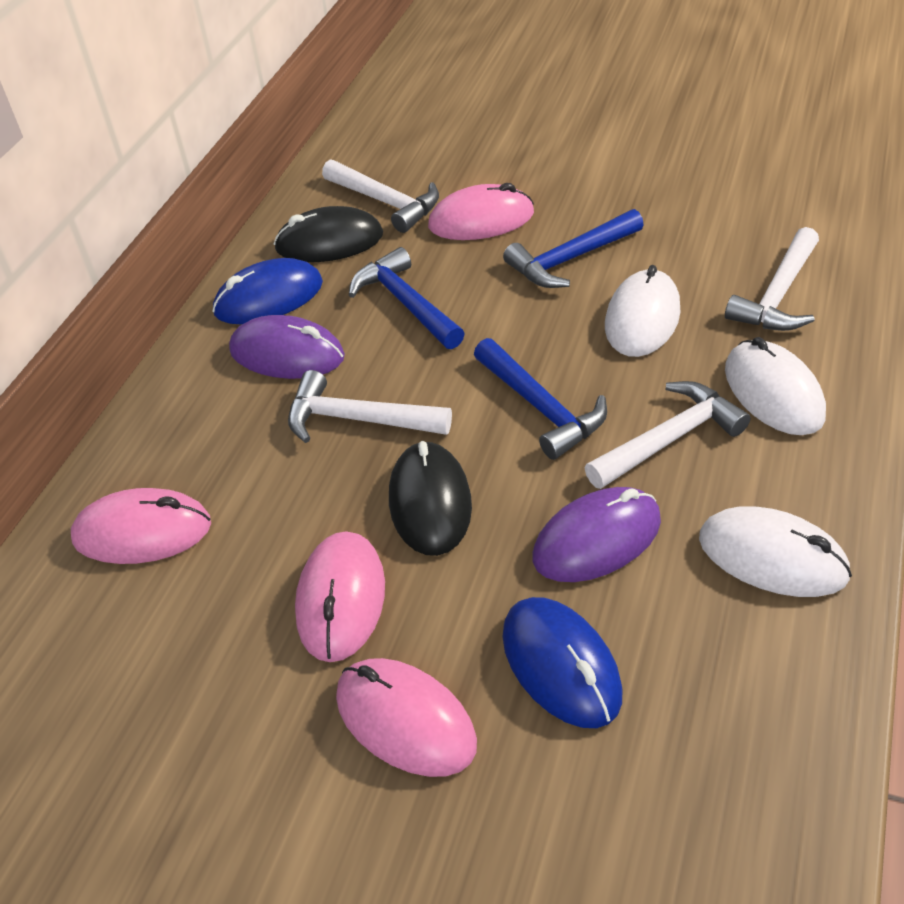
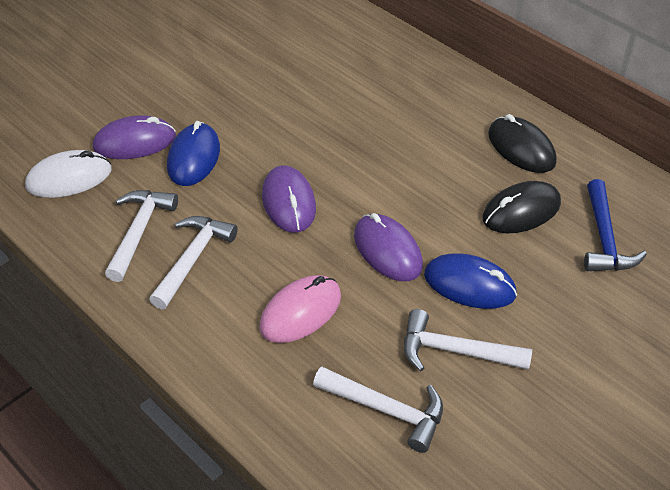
blue hammer: [349,247,465,349] [474,338,607,460] [503,209,644,288] = 3 -> [584,179,647,271] = 1
pink mouse: [71,488,211,564] [295,531,385,662] [336,658,477,777] [428,183,534,240] = 4 -> [259,275,341,343] = 1
purple mouse: [229,315,345,379] [533,487,661,582] = 2 -> [93,115,176,159] [262,165,316,233] [354,213,423,281] = 3
white mouse: [605,265,681,357] [699,507,852,597] [725,337,826,435] = 3 -> [25,150,111,198] = 1

